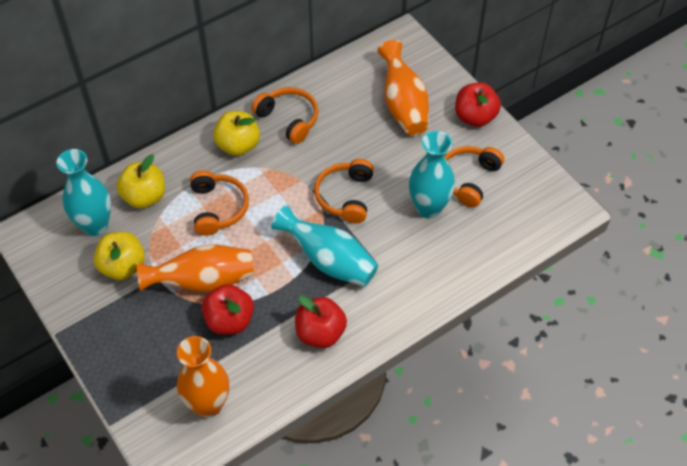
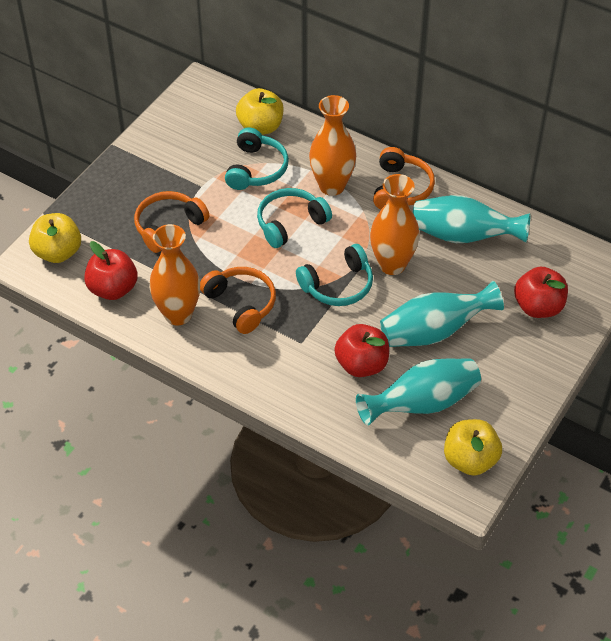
orange headphones: [190,170,249,236] [252,87,318,144] [314,159,374,223] [444,146,504,207] = 4 -> [134,191,209,253] [200,267,276,334] [373,147,435,209] = 3
turquoise headphones: none = 0 -> [225,128,289,190] [257,188,332,248] [296,244,373,306] = 3

